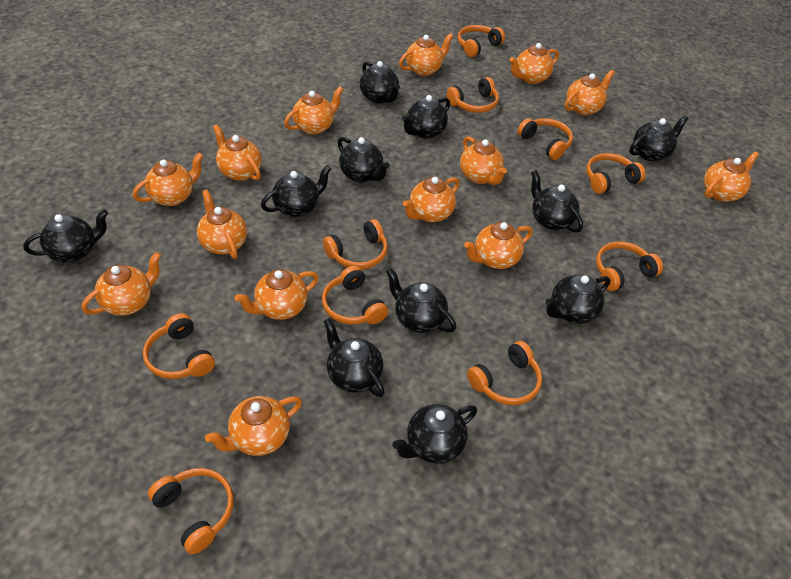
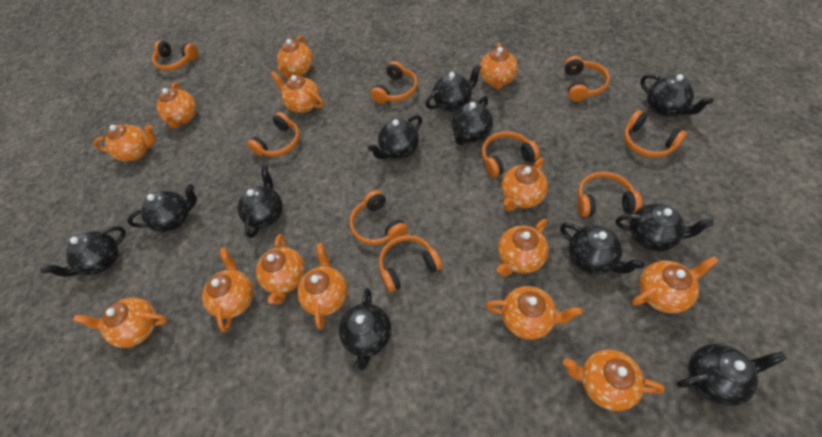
orange headphones: [143,313,215,379] [148,468,234,554] [322,266,388,325] [323,219,388,269] [447,77,499,113] [457,25,505,57] [467,341,542,405] [517,118,573,160] [586,153,646,194] [596,241,663,291] = 10 -> [152,41,198,71] [247,112,300,157] [350,190,408,245] [371,61,418,104] [379,235,442,292] [482,131,540,178] [564,56,610,102] [577,172,642,217] [624,110,687,158] = 9

